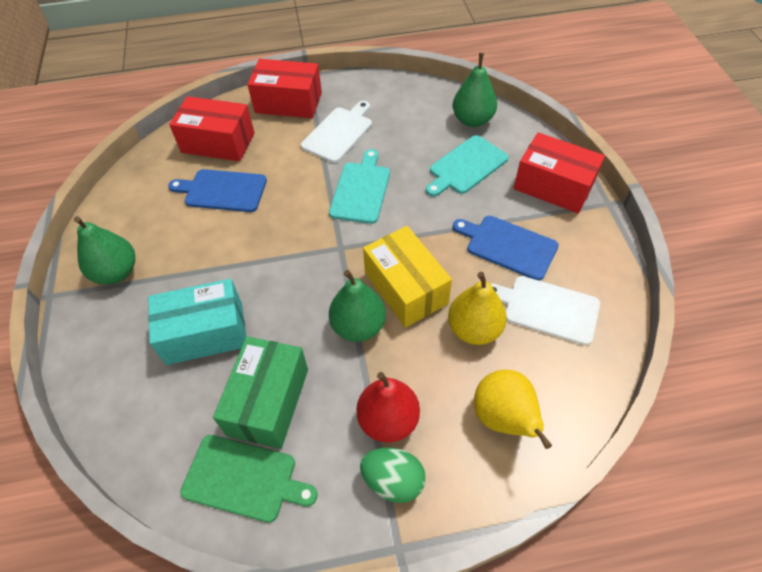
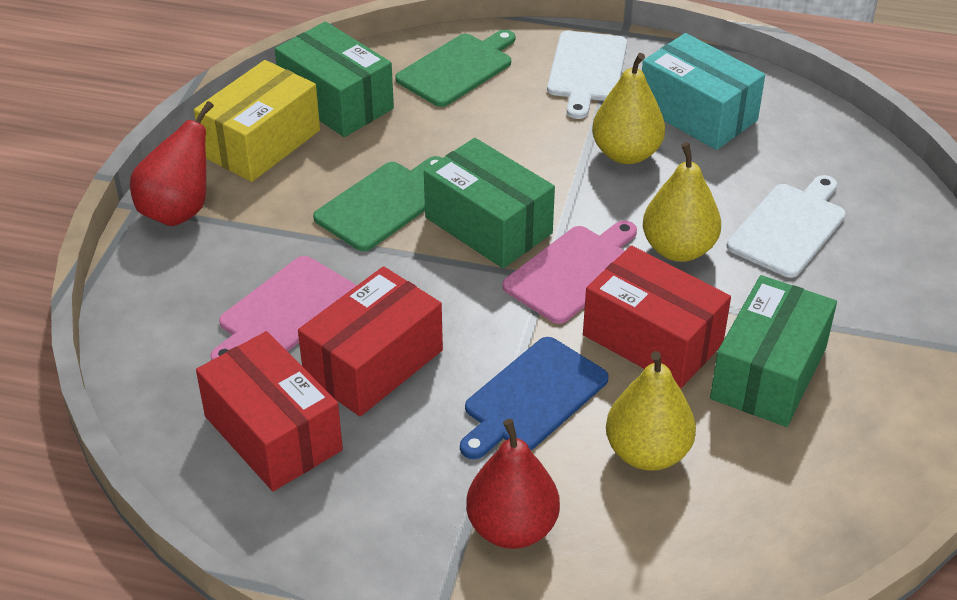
blue cutting board: [168,169,267,212] [453,216,559,281] = 2 -> [460,337,609,459] = 1
green box: [213,336,308,449] = 1 -> [275,21,394,137] [424,138,555,268] [710,275,837,427] = 3
green cutting board: [180,435,318,523] = 1 -> [313,156,442,251] [395,30,515,107] = 2
green egg: [360,448,426,503] = 1 -> none = 0
green pear: [74,216,135,284] [329,270,386,342] [453,53,497,127] = 3 -> none = 0
pink cutting board: none = 0 -> [210,256,357,360] [503,220,637,324] = 2
red pear: [356,372,420,442] = 1 -> [130,101,214,226] [466,419,560,549] = 2
turquoise cutting board: [329,149,390,224] [426,135,509,197] = 2 -> none = 0
yellow pear: [448,272,507,345] [474,370,552,449] = 2 -> [592,53,665,164] [606,351,696,471] [643,142,721,262] = 3

